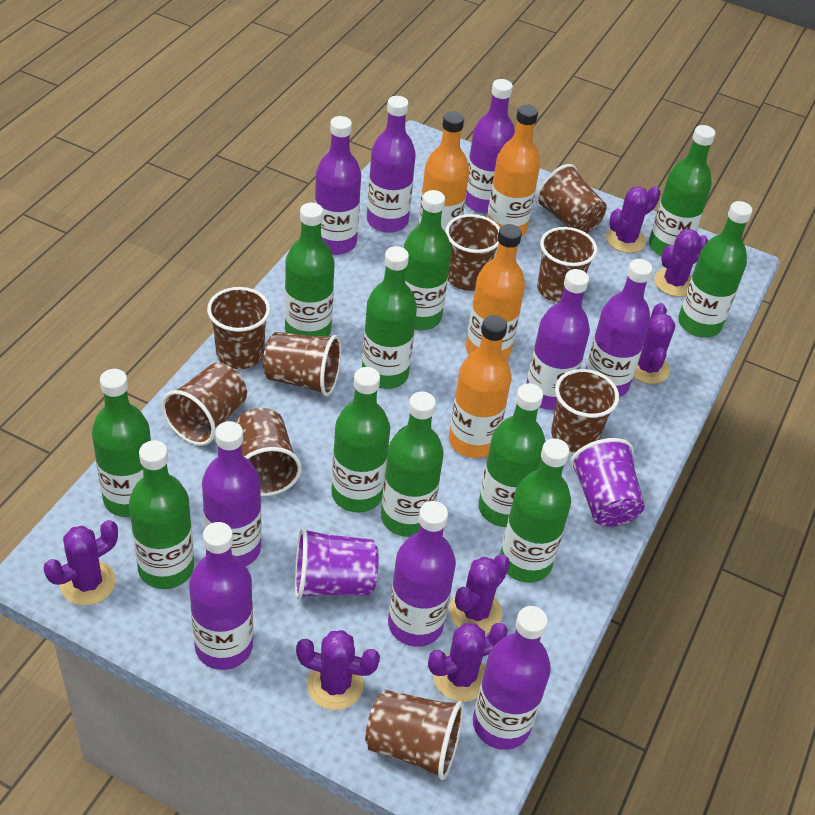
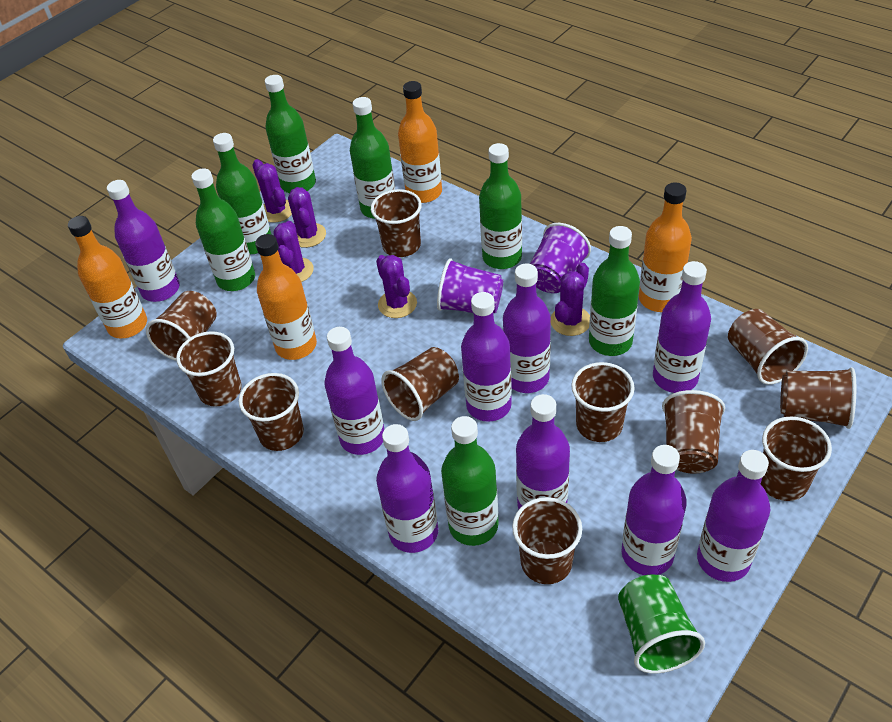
brown cup: [162,363,247,446] [207,287,270,369] [235,408,301,496] [263,332,342,396] [365,690,464,780] [445,214,500,291] [535,164,607,233] [537,227,597,303] [551,369,619,453] = 9 -> [146,291,217,361] [176,331,242,407] [239,373,304,451] [371,189,422,257] [381,347,459,421] [512,497,582,584] [571,362,635,442] [662,390,725,474] [728,309,808,385] [761,416,832,501] [780,367,856,429] = 11
green bottle: [92,369,151,517] [129,440,194,589] [285,203,335,337] [331,367,390,513] [362,246,417,389] [381,392,444,537] [404,190,451,330] [478,383,546,527] [500,438,571,583] [649,125,715,256] [678,201,752,337] = 11 -> [191,168,255,291] [213,133,272,254] [265,75,316,193] [350,97,395,219] [441,416,499,546] [479,143,522,269] [589,226,640,356] = 7
green cup: none = 0 -> [618,574,705,674] = 1
purple cactus: [43,520,118,606] [296,630,380,710] [428,623,508,702] [449,554,510,634] [606,186,661,253] [633,303,675,384] [654,229,708,297] = 7 -> [252,159,292,223] [273,221,314,282] [288,187,326,248] [376,255,417,318] [551,263,590,336] = 5

